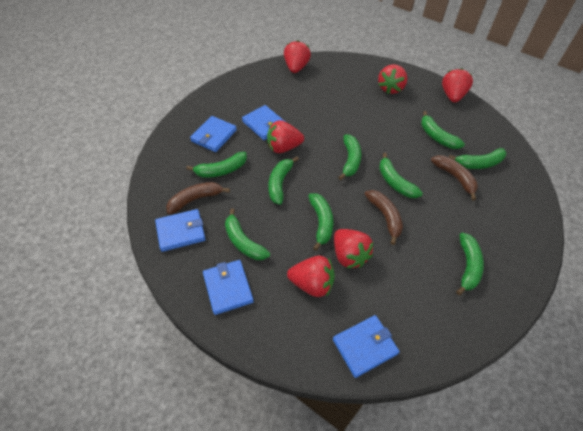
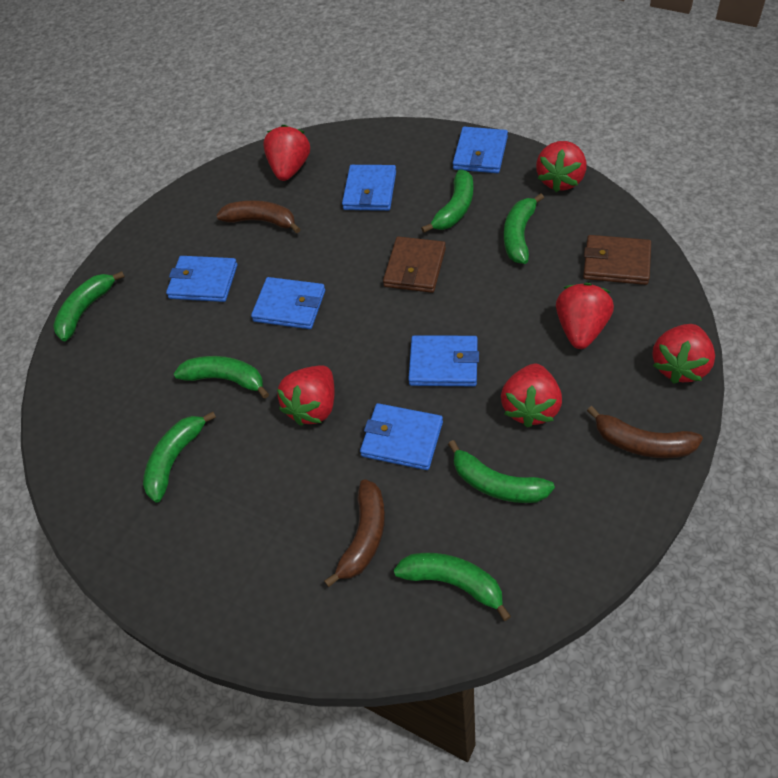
blue wallet: [155,209,206,252] [190,116,237,152] [203,260,254,315] [242,105,284,140] [333,315,400,378] = 5 -> [166,256,238,302] [251,277,325,329] [342,165,396,211] [360,403,443,470] [408,335,479,386] [453,127,508,173] = 6
brown wallet: none = 0 -> [383,236,446,293] [583,235,651,285] = 2
green banana: [186,152,247,178] [225,208,270,260] [268,157,299,205] [308,193,333,251] [338,135,361,180] [379,153,423,198] [421,111,465,149] [449,148,507,169] [456,233,484,295] = 9 -> [53,271,125,341] [143,412,216,502] [174,356,269,399] [394,553,511,621] [421,170,473,233] [448,440,555,503] [504,193,544,264] = 7

